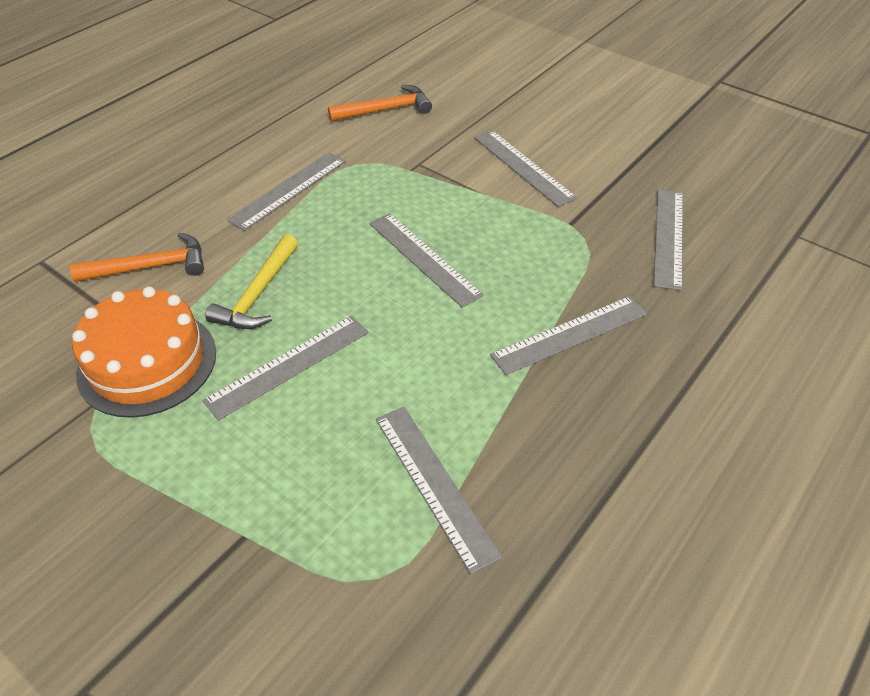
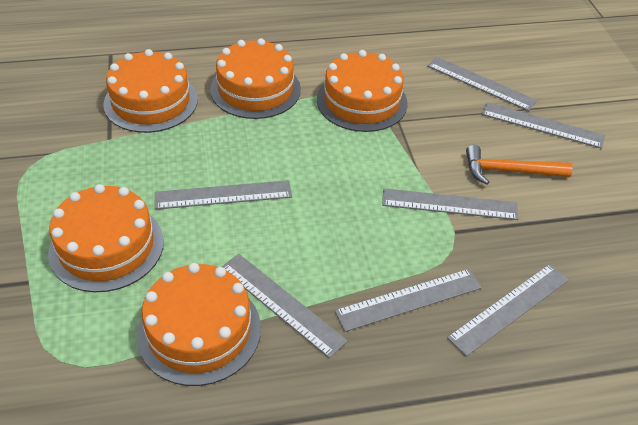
orange cake: [72,286,216,418] = 1 -> [48,184,164,292] [103,49,198,133] [137,263,261,386] [210,38,301,119] [317,50,408,132] = 5
orange hammer: [70,233,204,282] [328,85,432,122] = 2 -> [466,145,573,185] = 1
yellow hammer: [205,234,298,329] = 1 -> none = 0

